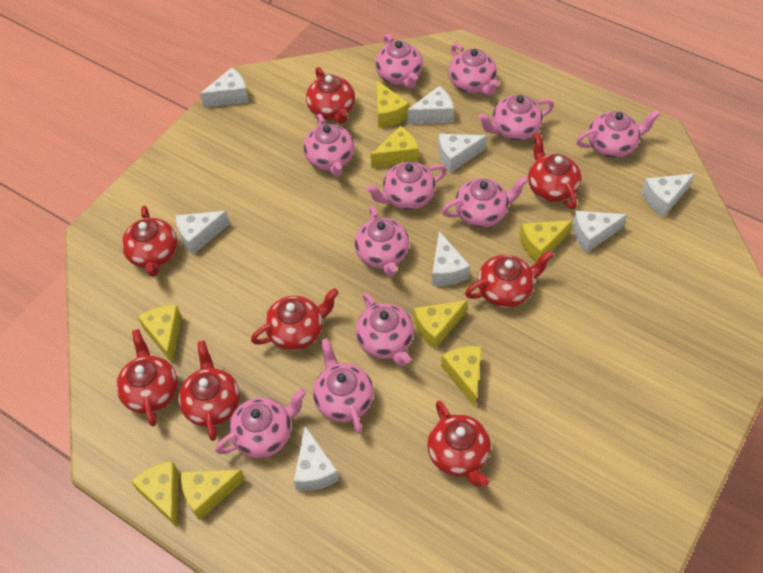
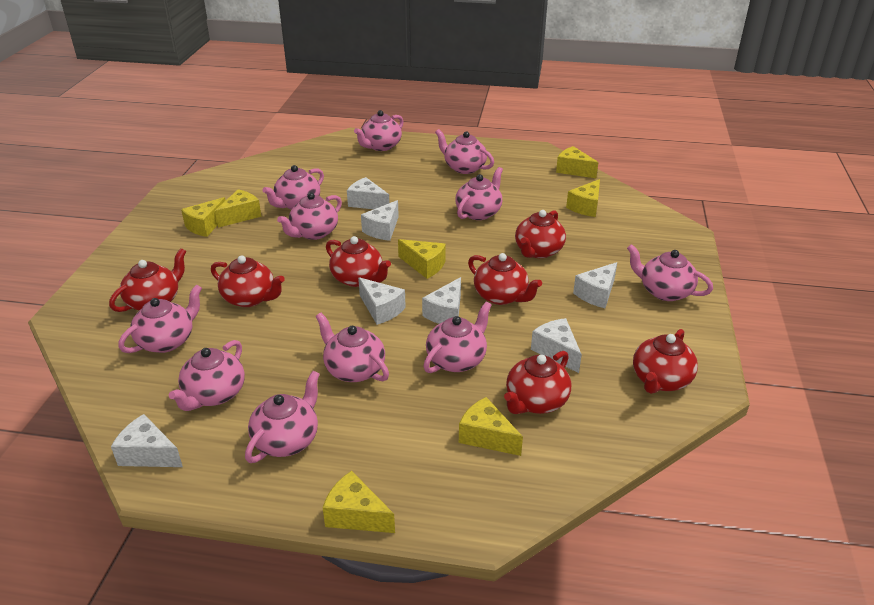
red teapot: [116,329,178,426] [122,205,177,277] [178,341,240,441] [251,288,339,351] [306,67,355,124] [427,401,491,487] [465,250,554,308] [528,133,582,209] = 8 -> [109,248,186,312] [211,255,285,307] [326,236,391,287] [468,253,542,305] [504,351,571,414] [515,210,566,258] [633,329,698,394] = 7
white cheese: [176,211,230,255] [200,68,249,108] [293,426,339,491] [407,86,454,124] [432,231,470,286] [438,134,487,173] [572,211,627,253] [641,174,695,217] = 8 -> [111,414,183,467] [347,177,390,209] [358,277,406,325] [361,200,399,241] [422,277,461,324] [531,318,582,373] [573,262,617,308] = 7
yellow cheese: [131,461,178,527] [137,305,182,364] [181,470,245,520] [371,126,419,168] [376,80,409,128] [414,300,467,349] [441,346,482,407] [519,220,573,262] = 8 -> [181,197,225,237] [215,189,262,228] [322,471,395,533] [398,239,446,279] [459,397,523,456] [556,146,598,178] [566,179,600,217] = 7

